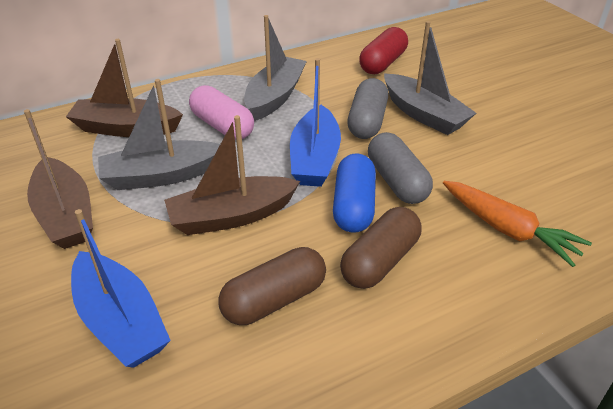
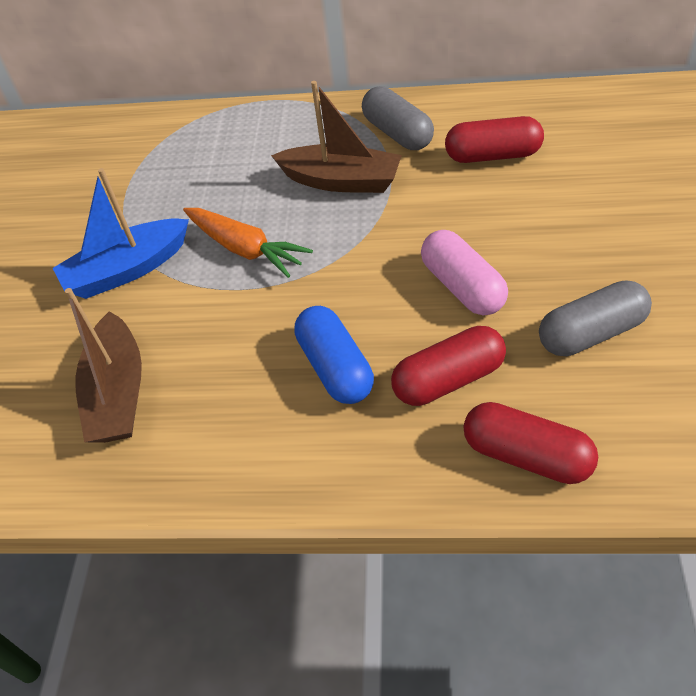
blue boat: [71,209,171,368] [290,58,341,187] = 2 -> [53,168,189,299] = 1
brown boat: [24,109,93,249] [66,39,183,137] [164,115,300,235] = 3 -> [65,288,142,443] [271,81,402,193] = 2
brown capsule: [218,247,326,325] [340,207,422,289] = 2 -> none = 0
grey boat: [98,79,220,190] [244,15,307,121] [384,21,476,135] = 3 -> none = 0
red capsule: [359,27,408,74] = 1 -> [391,326,506,406] [445,116,544,163] [464,402,598,484] = 3

